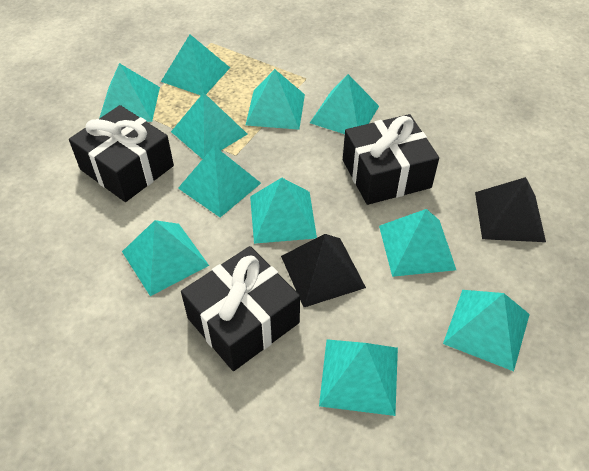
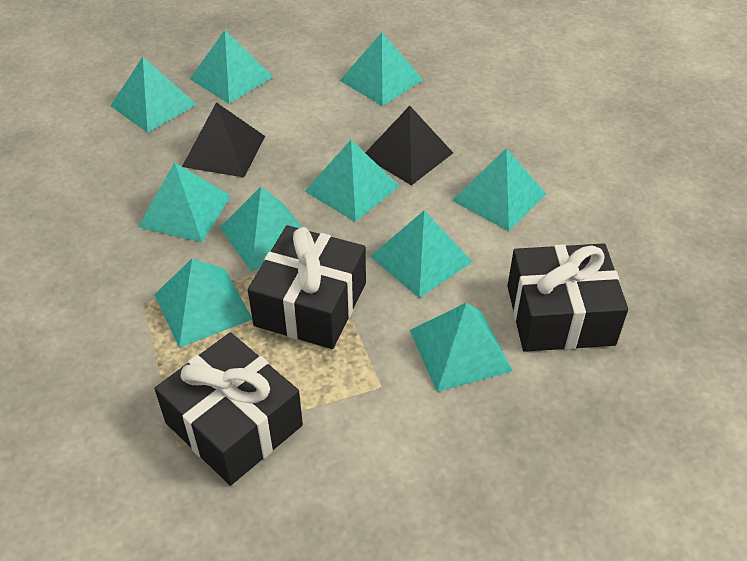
turquoise pyramid: [99,63,160,122] [122,220,209,296] [161,35,230,95] [171,92,247,159] [178,146,261,217] [246,69,305,130] [250,178,317,244] [310,74,379,134] [319,339,398,416] [379,209,456,277] [443,290,530,371] = 11 -> [111,57,197,133] [138,162,231,242] [154,258,252,348] [190,30,273,104] [220,187,302,272] [304,140,399,222] [340,32,423,106] [370,210,473,298] [410,303,513,392] [452,148,546,231] = 10

